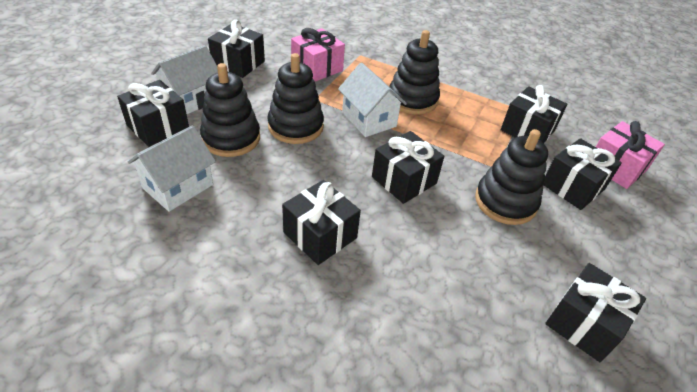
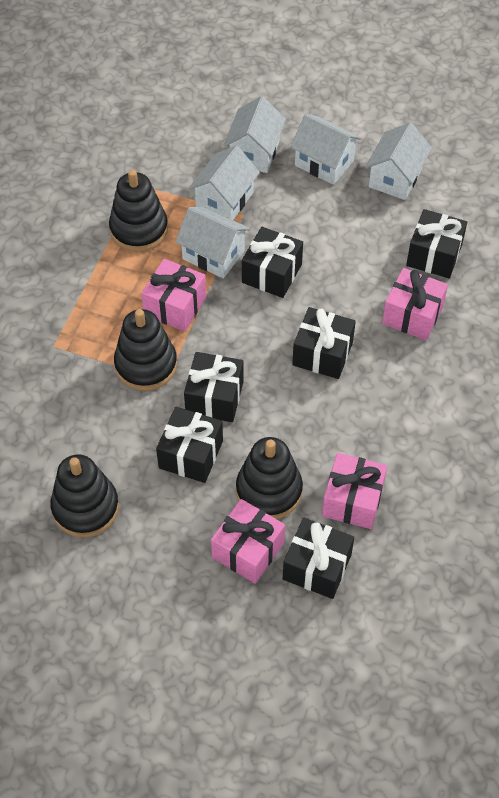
black gift: [117,80,189,147] [208,20,265,78] [282,180,361,265] [372,131,444,204] [501,85,567,143] [543,138,622,210] [545,263,646,362] = 7 -> [156,407,223,483] [184,352,244,422] [242,227,303,298] [283,518,354,599] [292,307,356,379] [406,209,467,278] = 6
pink gift: [291,28,345,82] [596,121,665,189] = 2 -> [141,259,206,332] [211,499,285,584] [322,453,387,529] [382,268,448,340] = 4
white house: [128,125,216,212] [151,45,218,114] [338,63,407,137] = 3 -> [175,207,250,279] [189,145,260,220] [224,96,286,173] [290,114,361,185] [365,122,432,200] = 5

